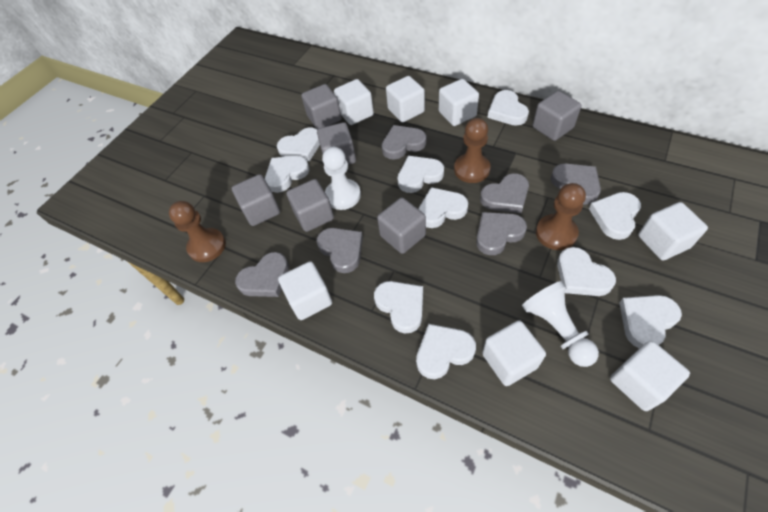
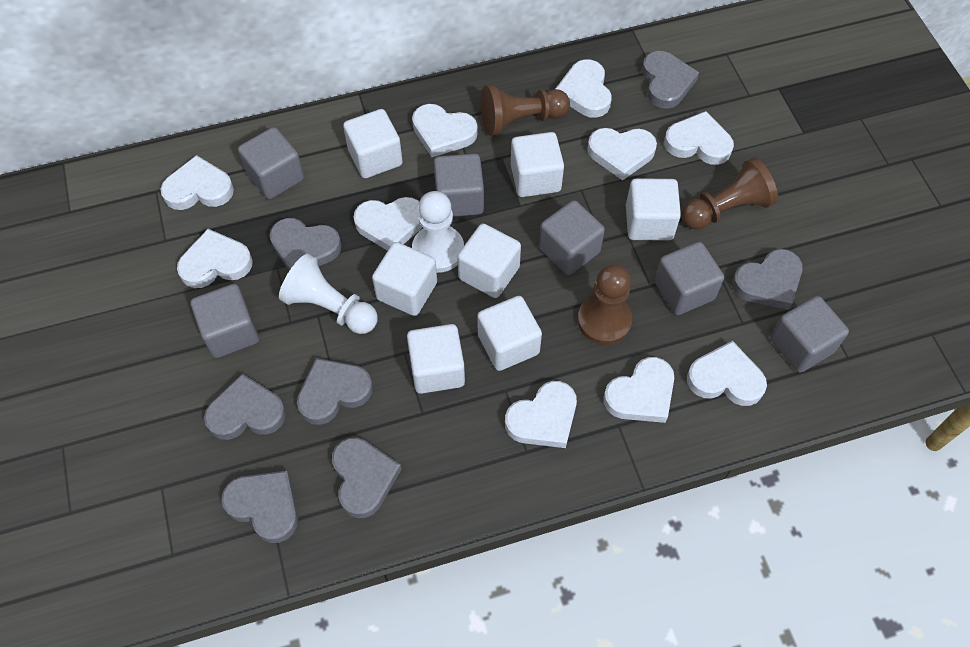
grey heart: [235,252,289,297] [317,228,363,273] [382,125,426,160] [476,212,527,255] [480,173,529,213] [551,164,601,205] = 6 -> [204,374,286,440] [221,471,298,543] [269,218,341,271] [297,358,373,425] [332,437,402,518] [642,51,699,109] [732,249,803,310] = 7

